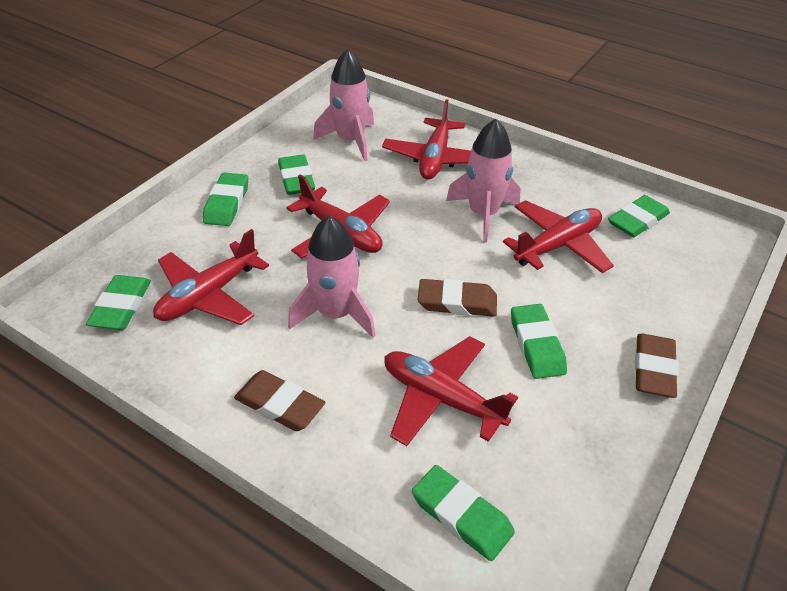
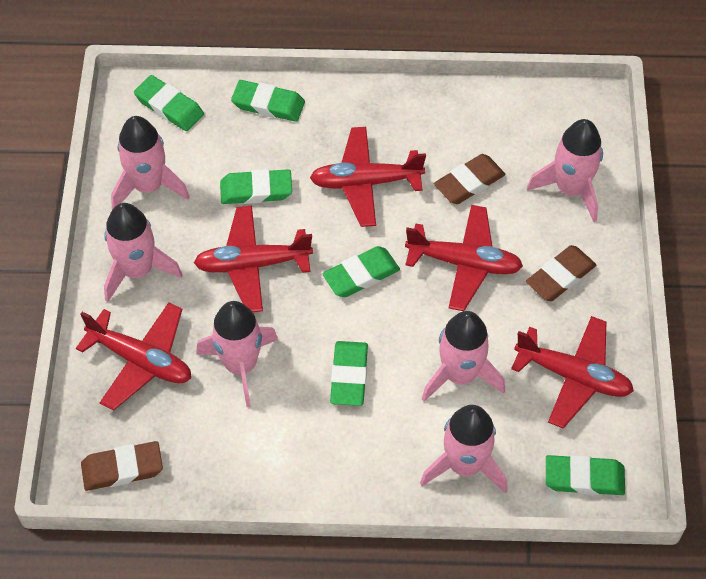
pink rocket: [288,215,376,338] [313,49,374,161] [446,119,520,243] = 3 -> [104,203,182,302] [111,116,190,209] [196,301,278,407] [420,405,508,493] [422,311,505,402] [527,119,603,222] = 6

